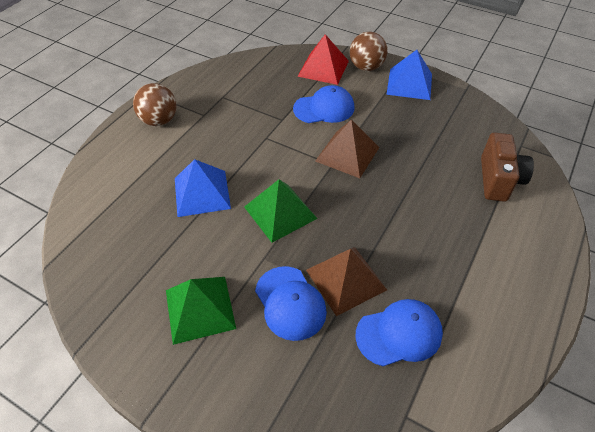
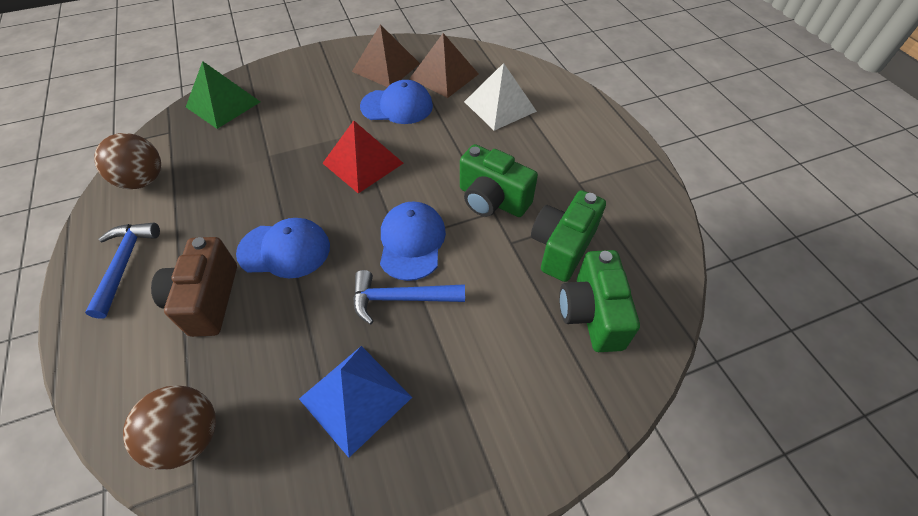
blue hammer: none = 0 -> [85,223,160,319] [353,270,465,324] = 2
blue pyramid: [175,159,231,217] [386,50,432,100] = 2 -> [299,346,412,458] = 1
green camera: none = 0 -> [460,144,538,217] [531,190,606,282] [559,250,640,352] = 3
green pyramid: [166,277,236,345] [244,179,318,243] = 2 -> [186,61,260,129] = 1
white pyramid: none = 0 -> [464,63,537,131] = 1

